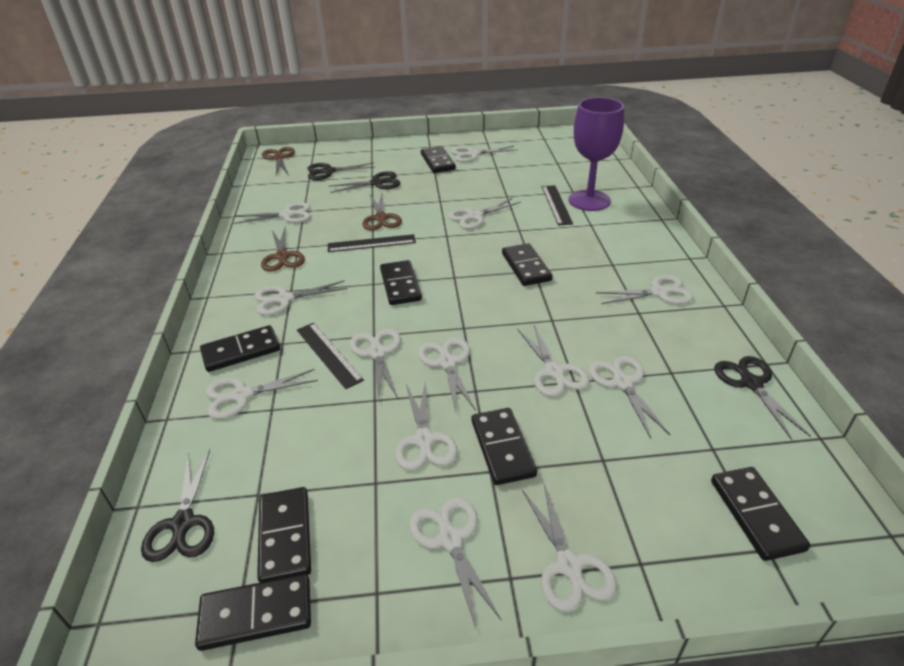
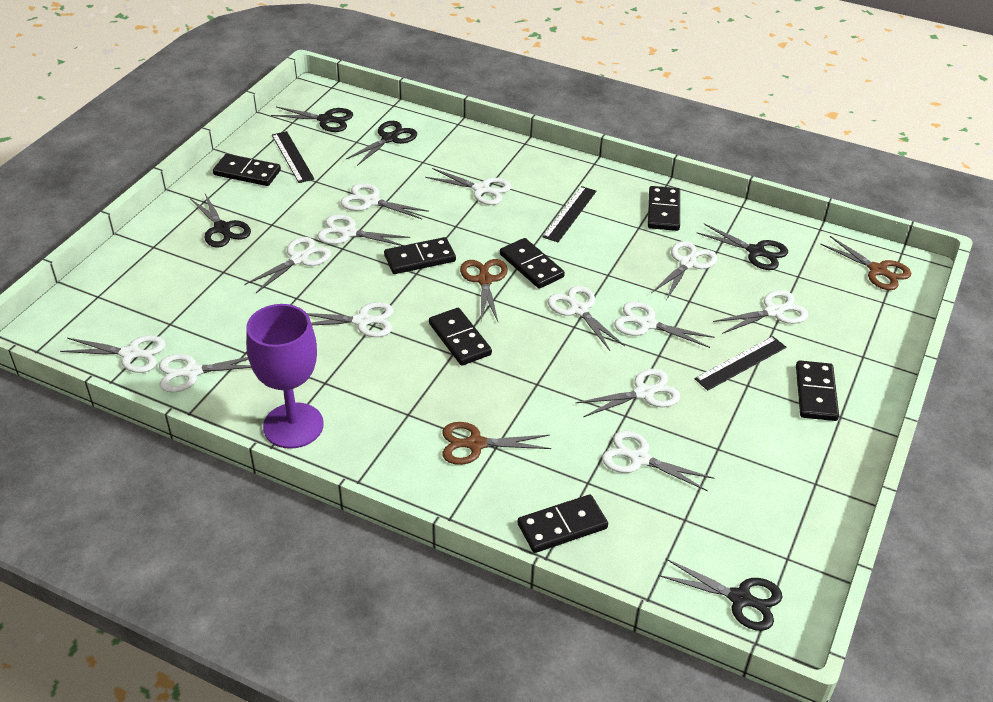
black domino: [195,574,311,651] [200,325,280,372] [257,487,311,583] [380,260,422,305] [421,146,456,173] [472,408,537,485] [502,243,553,286] [711,467,810,561] = 8 -> [213,154,281,186] [384,237,456,274] [429,308,492,366] [500,238,565,289] [517,495,608,553] [648,186,680,231] [796,360,839,421] = 7
black scissors: [141,450,214,562] [307,163,375,180] [330,171,401,193] [714,356,811,440] = 4 -> [190,194,251,248] [271,107,353,132] [346,121,417,166] [658,558,782,631] [697,224,788,270] = 5

